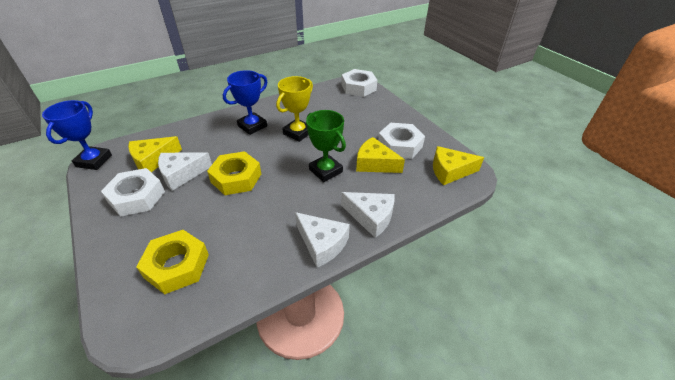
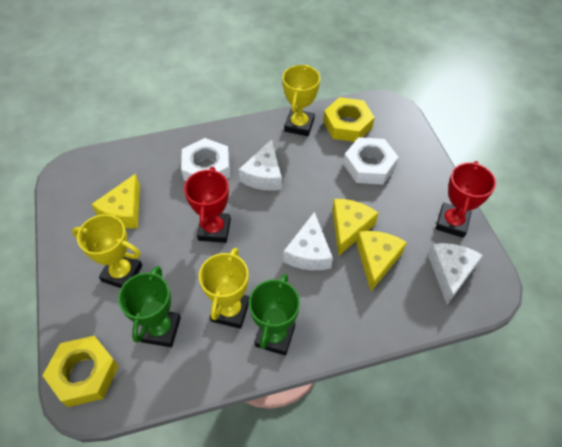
blue trophy: [42,100,112,170] [223,70,267,135] = 2 -> none = 0
green trophy: [306,110,346,182] = 1 -> [118,266,181,347] [249,274,300,356] = 2
red trophy: none = 0 -> [184,167,231,243] [436,161,496,238] = 2
white nut: [101,168,165,217] [341,69,378,97] [378,123,425,159] = 3 -> [181,138,230,181] [343,137,399,185] = 2
yellow trophy: [276,76,313,142] = 1 -> [72,214,142,288] [199,248,249,329] [282,65,320,136] = 3

